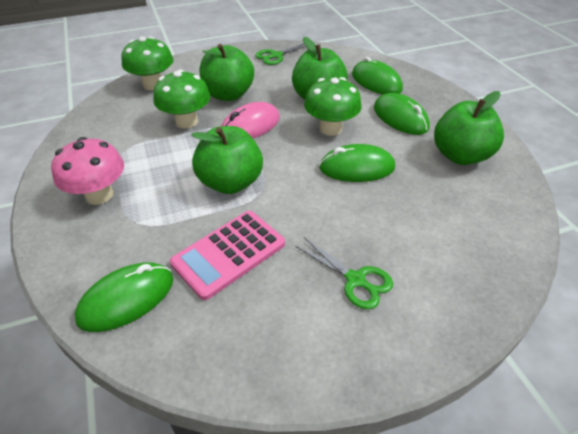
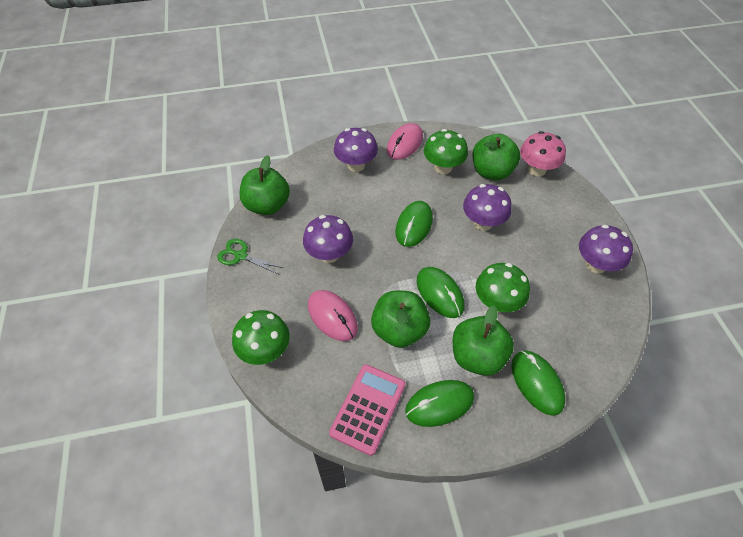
green scissors: [255,43,306,65] [295,237,393,309] = 2 -> [217,239,284,274] = 1
pink mouse: [221,102,280,138] = 1 -> [308,290,358,341] [387,123,423,160] = 2
purple mushroom: none = 0 -> [303,215,353,263] [334,128,378,172] [463,184,512,231] [579,225,633,274] = 4

